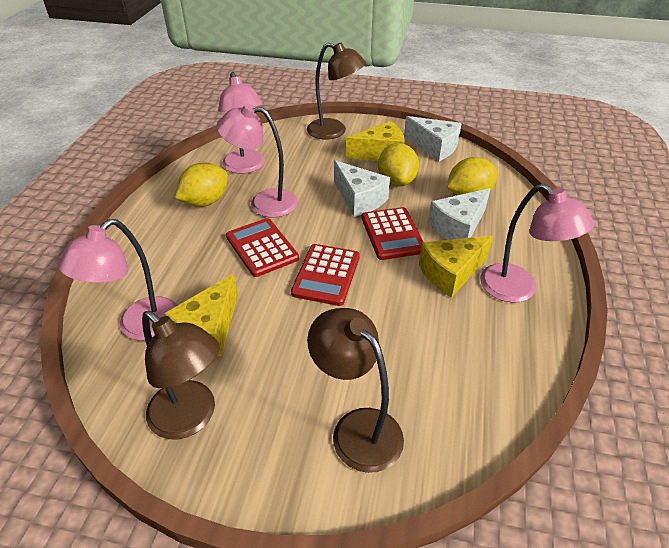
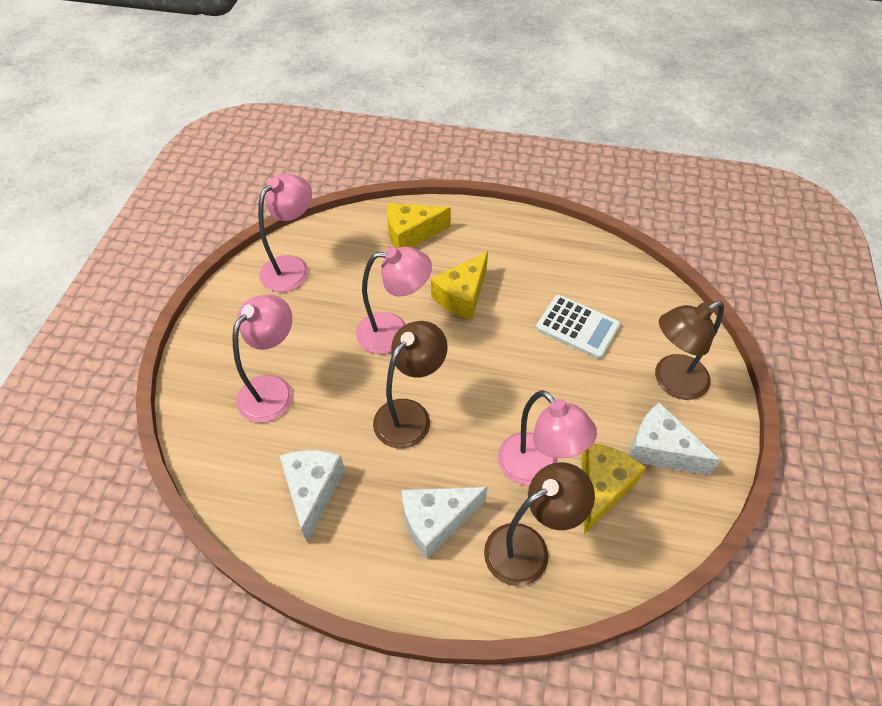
red calculator: [226,218,299,277] [291,244,360,306] [362,207,423,260] = 3 -> none = 0
white calculator: none = 0 -> [536,295,621,359] = 1
yellow lemon: [175,163,228,207] [378,143,419,187] [447,157,497,196] = 3 -> none = 0

